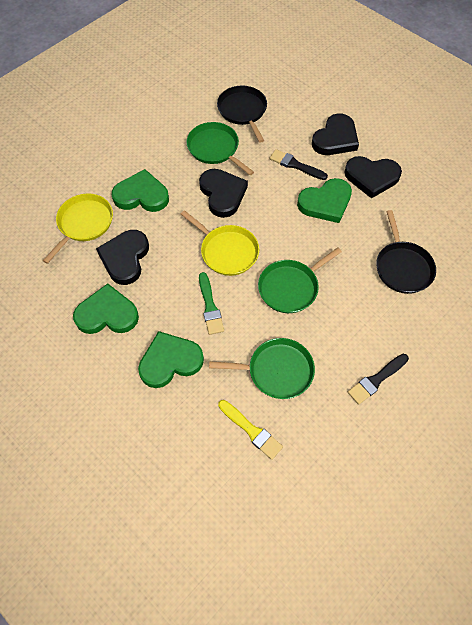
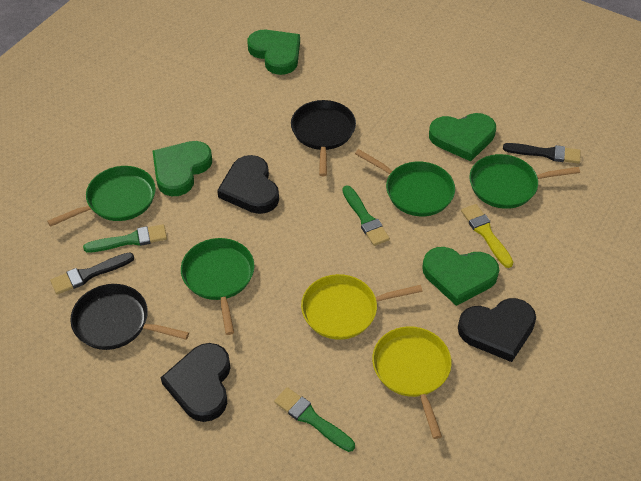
black heart: [96,230,149,285] [199,169,248,218] [312,113,359,155] [345,156,402,199] = 4 -> [161,343,231,422] [217,155,279,214] [458,298,536,362] = 3
green brush: [199,272,224,335] = 1 -> [83,224,167,253] [274,387,355,452] [342,185,390,246] = 3
green pan: [186,122,254,175] [209,338,315,399] [258,247,342,313] = 3 -> [47,166,156,227] [181,238,255,335] [355,149,455,216] [470,154,580,209] = 4

